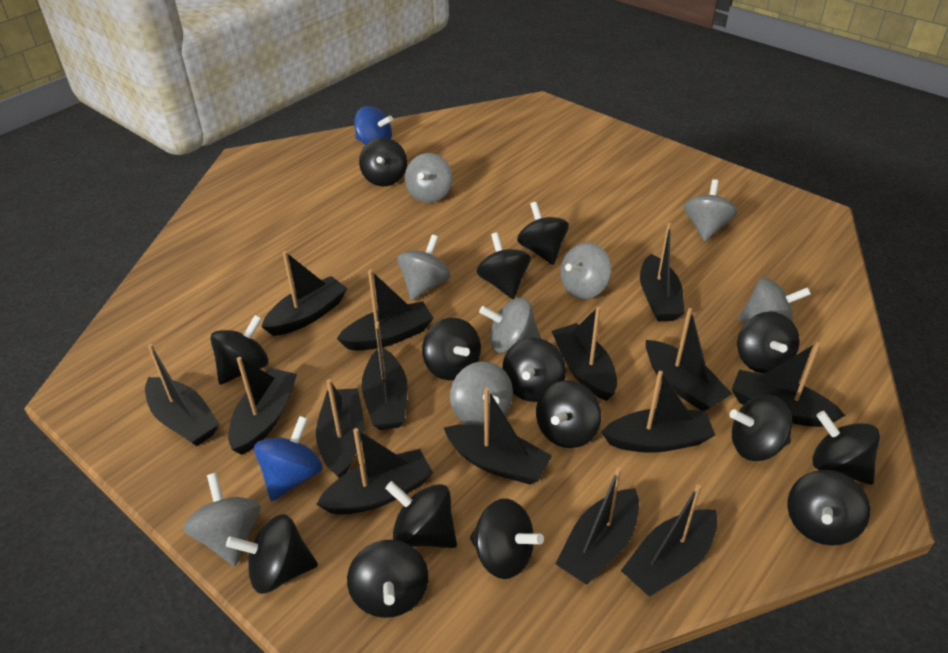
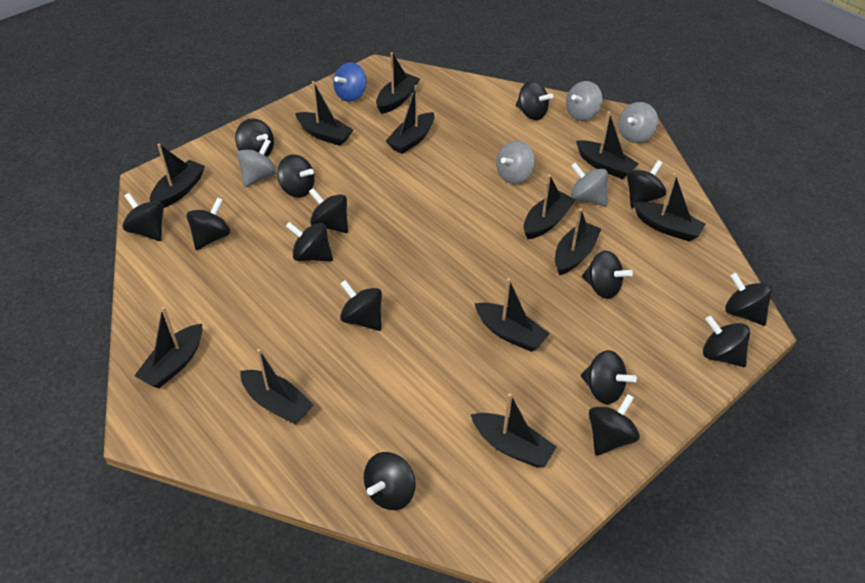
black boat: [145,344,219,446] [228,357,297,455] [261,251,347,336] [316,379,364,478] [316,428,433,515] [336,270,433,350] [362,321,408,430] [444,388,552,485] [552,307,617,401] [555,467,639,584] [601,371,715,453] [621,484,718,597] [640,223,685,321] [646,308,732,411] [732,342,846,427] = 15 -> [134,307,202,388] [150,144,205,208] [240,349,314,424] [295,81,354,146] [376,52,420,114] [386,85,434,154] [470,393,557,468] [474,278,550,352] [524,175,576,239] [555,208,601,275] [576,111,639,179] [633,173,706,241] = 12
blue spinning top: [254,416,322,501] [354,106,393,145] = 2 -> [333,62,366,102] = 1
grey spinning top: [184,473,261,566] [397,235,451,301] [405,153,452,203] [450,362,513,426] [479,298,541,353] [560,242,611,299] [684,179,737,241] [738,278,811,323] = 8 -> [237,139,277,187] [496,141,535,184] [566,81,602,121] [571,162,608,206] [618,102,658,143] = 5

